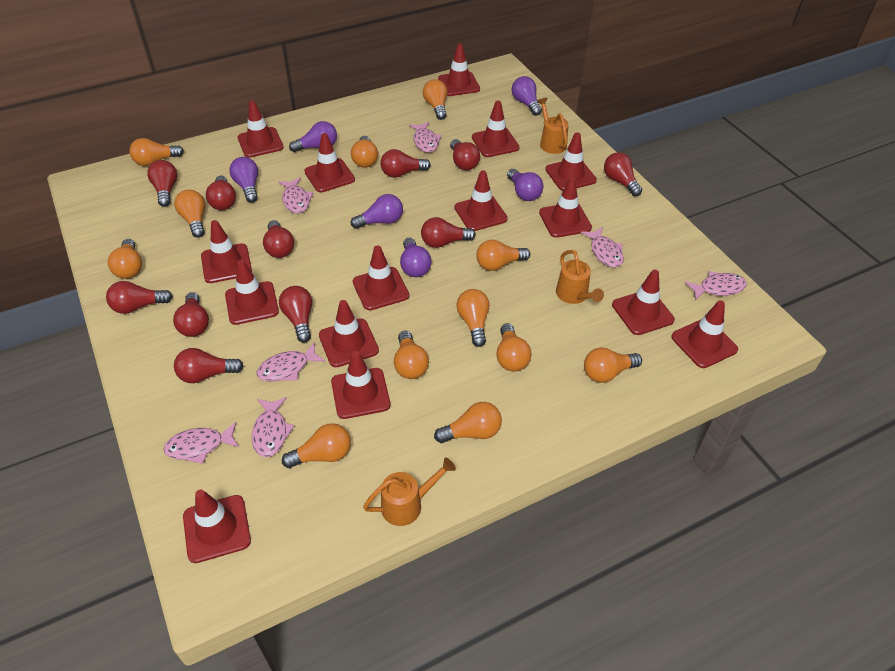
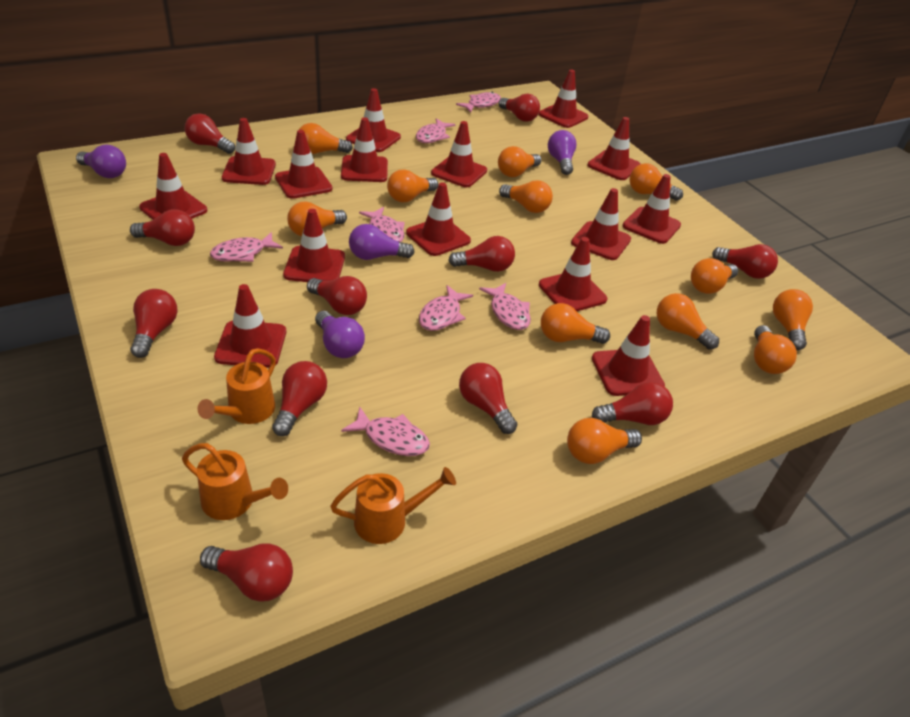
purple light bulb: [229,157,258,203] [289,121,337,152] [351,194,403,229] [400,238,432,277] [507,169,543,201] [512,76,542,116] = 6 -> [76,145,126,178] [315,311,365,358] [349,224,415,260] [548,130,577,175] = 4

